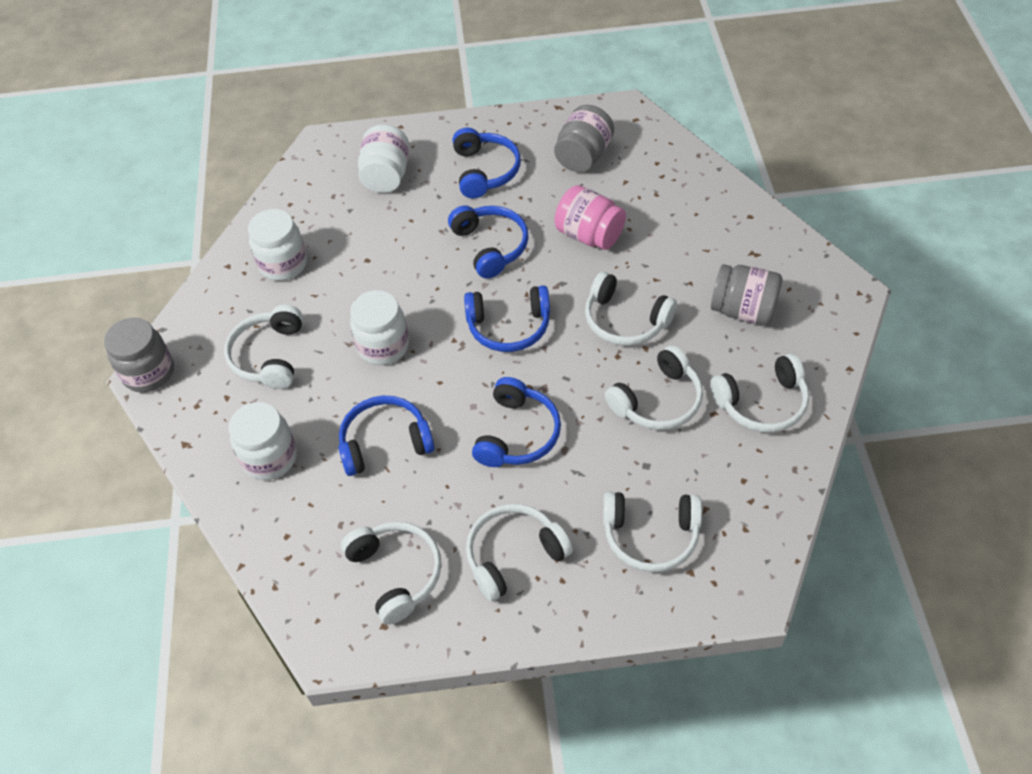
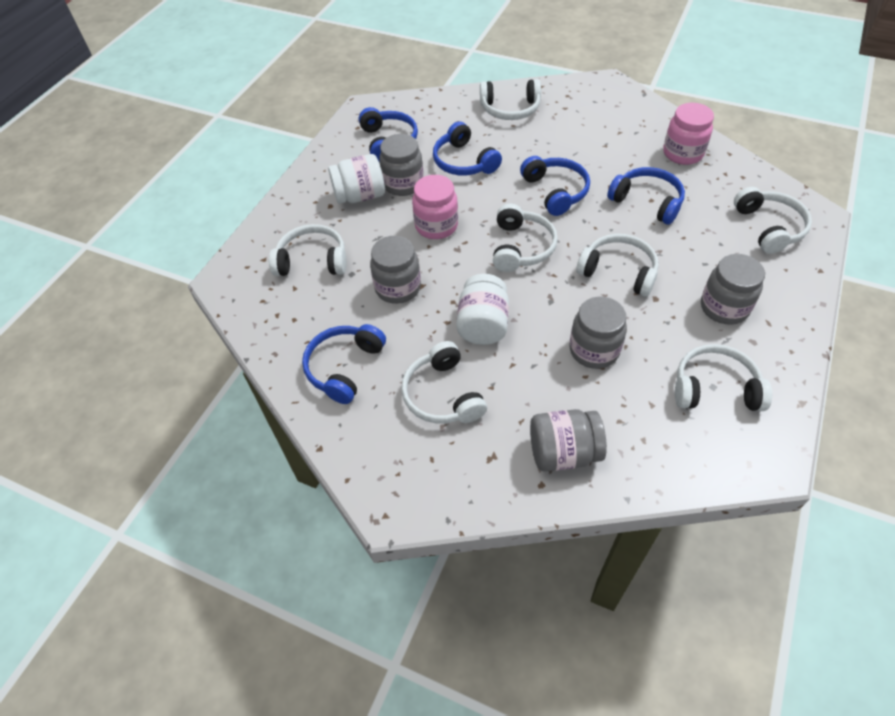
grey jar: [104,318,174,393] [554,105,614,172] [711,264,783,325] = 3 -> [370,236,421,304] [379,134,424,196] [530,409,607,472] [569,297,627,369] [701,254,765,325] = 5
pink jar: [554,185,626,250] = 1 -> [412,175,458,239] [663,103,714,165] = 2
white jar: [229,402,297,480] [248,209,307,281] [350,290,409,365] [358,125,409,193] = 4 -> [328,154,385,204] [456,274,509,345] = 2

